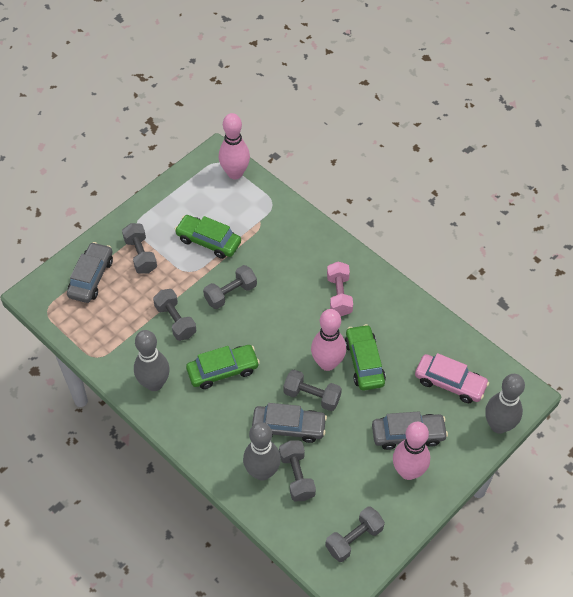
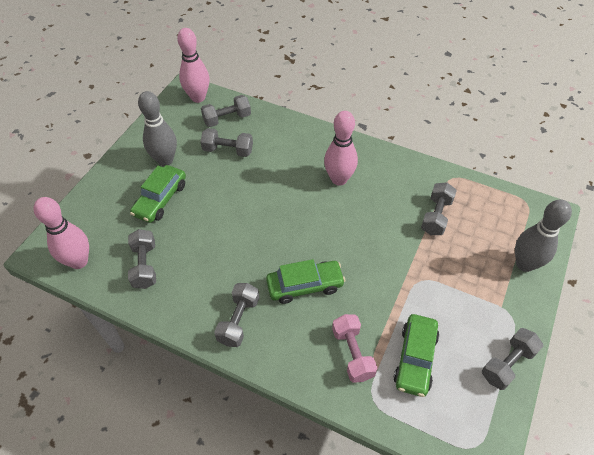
grey bowling pin: [134,330,170,391] [243,422,281,481] [485,374,525,434] = 3 -> [138,91,177,166] [515,199,572,272] = 2
grey car: [67,242,113,303] [252,403,327,443] [372,412,448,450] = 3 -> none = 0
pink car: [415,353,489,403] = 1 -> none = 0

